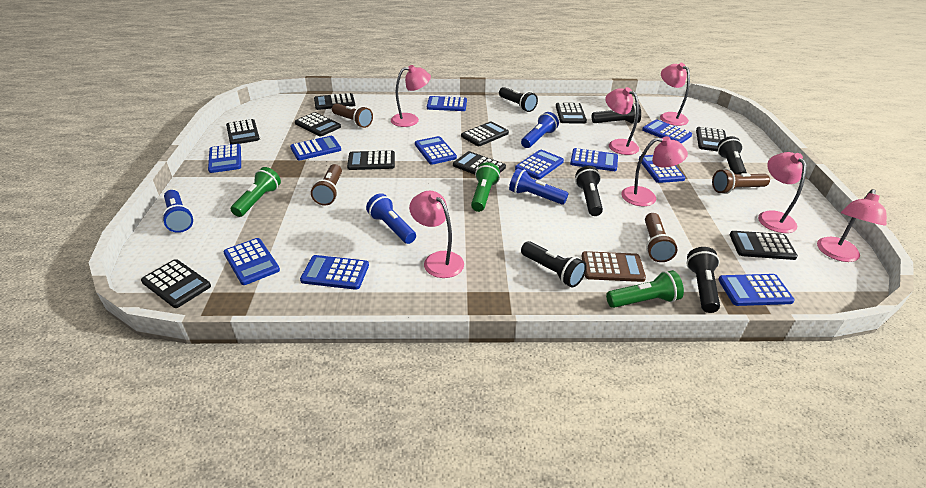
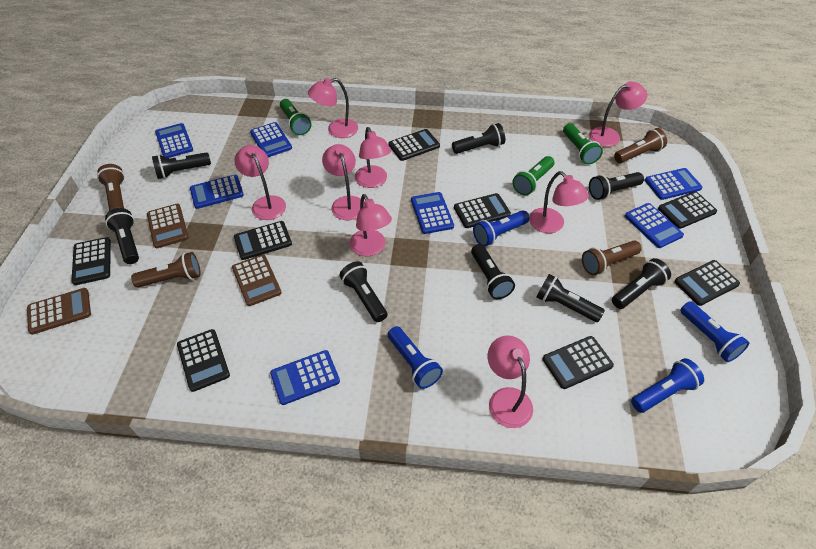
black calculator: [141,259,211,308] [226,119,260,145] [295,112,341,136] [314,93,355,110] [347,150,395,170] [453,151,506,175] [461,122,509,146] [556,103,587,124] [696,127,726,152] [730,231,798,260] = 10 -> [71,237,111,285] [177,329,230,392] [234,221,292,260] [389,129,440,161] [454,193,511,228] [542,336,614,389] [658,191,717,229] [675,260,740,306] = 8
black flashlight: [499,87,538,112] [521,241,587,287] [575,166,603,216] [592,103,641,124] [687,247,720,313] [718,136,747,174] = 6 -> [105,208,139,264] [152,152,211,179] [339,261,387,322] [452,123,505,154] [471,244,515,299] [537,274,605,322] [589,172,644,200] [612,258,671,309] = 8
blue calculator: [208,144,241,173] [223,238,280,285] [290,136,341,161] [300,255,369,290] [415,136,457,165] [427,96,467,111] [515,150,564,180] [570,148,618,171] [639,155,685,183] [642,119,692,143] [718,274,795,306] = 11 -> [155,123,193,158] [190,175,244,209] [250,122,292,157] [270,350,340,405] [411,192,454,234] [625,203,684,248] [645,168,703,200] = 7
brown calculator: [581,251,646,282] = 1 -> [27,288,91,335] [147,204,189,248] [232,254,282,306] = 3
pink lamp: [391,65,431,127] [409,191,464,278] [605,87,639,155] [621,136,688,206] [660,63,690,126] [758,152,806,233] [817,189,887,262] = 7 -> [234,145,286,220] [308,78,358,138] [322,144,365,220] [350,194,392,256] [355,127,391,188] [488,335,533,428] [529,171,589,233] [589,81,648,147] = 8

